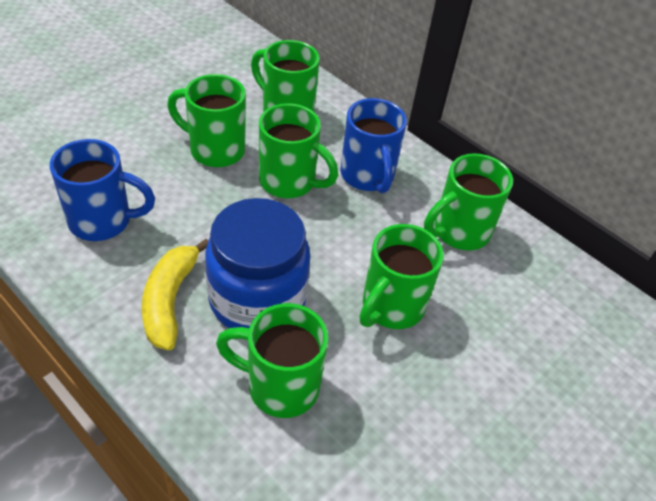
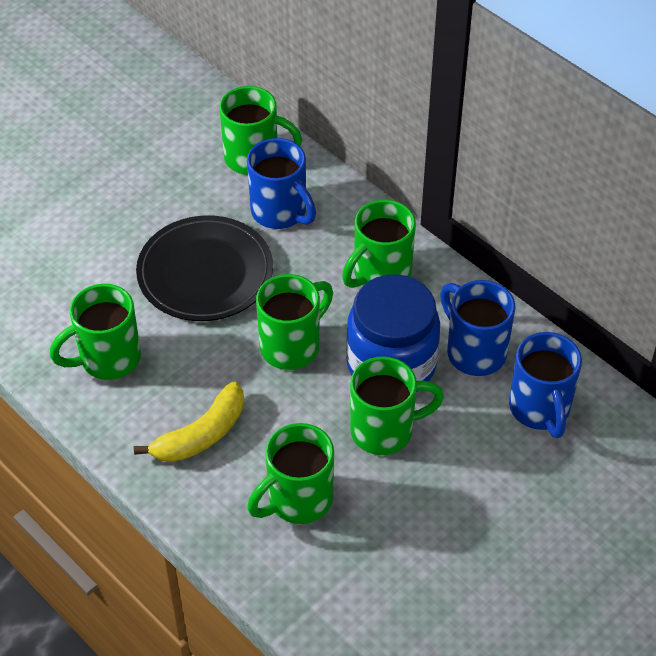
black plate: none = 0 -> [136,215,273,321] = 1
blue mug: [50,139,155,241] [340,98,407,194] = 2 -> [247,138,316,229] [440,280,515,376] [509,332,582,438] = 3

